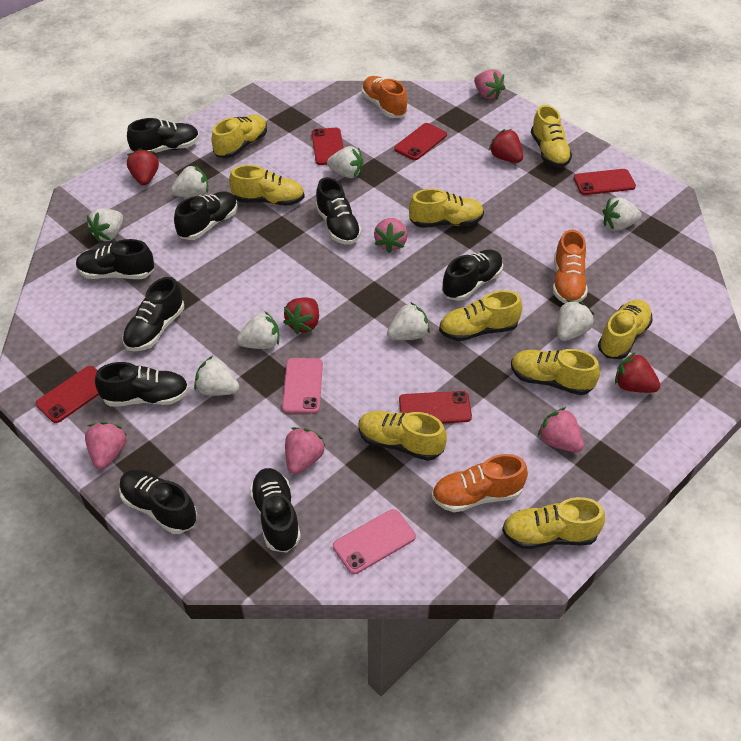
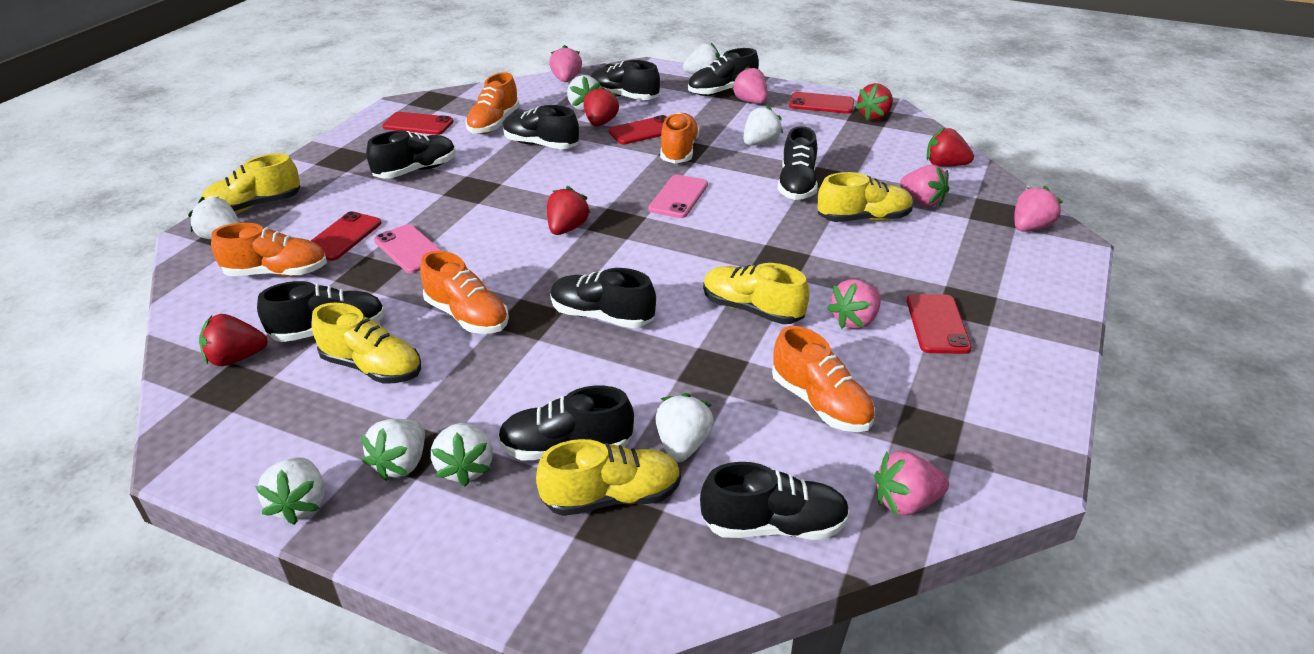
orange shoe: [362,76,408,118] [432,454,528,512] [553,230,588,304] = 3 -> [211,223,327,276] [420,251,509,334] [465,72,520,134] [660,113,700,164] [772,326,875,432] = 5
pink strawberry: [85,422,127,469] [285,427,326,475] [374,218,408,253] [474,69,505,100] [538,407,584,452] = 5 -> [549,45,582,82] [731,66,768,104] [827,279,881,329] [874,451,949,515] [900,165,949,207] [1014,186,1063,232] = 6
red strawberry: [127,148,159,185] [283,297,319,335] [489,129,523,163] [615,352,660,393] = 4 -> [199,314,268,366] [547,186,591,235] [584,86,619,127] [855,83,893,120] [927,127,974,167] = 5
yellow shoe: [212,115,267,158] [229,165,305,206] [358,411,447,461] [409,189,484,228] [439,290,522,341] [502,497,605,549] [511,349,600,395] [531,105,572,168] [598,299,653,359] = 9 -> [201,153,300,213] [311,303,421,384] [536,439,681,516] [703,263,810,324] [818,172,913,222] = 5

